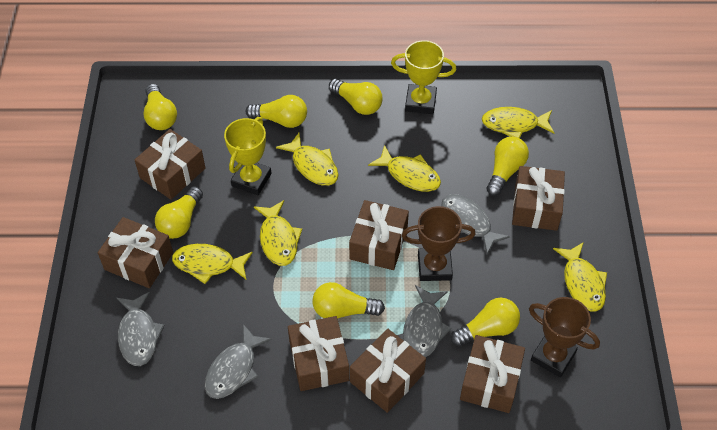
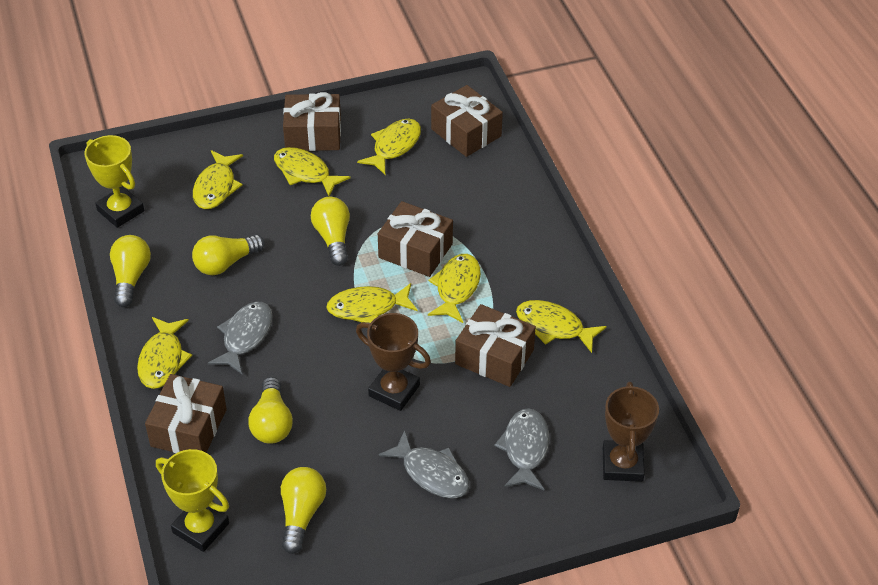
brown gift: [98,217,173,288] [135,129,205,200] [288,316,349,391] [349,200,409,270] [350,329,426,413] [460,335,525,413] [512,166,565,231] = 7 -> [145,374,227,453] [283,92,341,151] [378,201,453,277] [431,85,503,157] [455,304,536,387] = 5
grey fish: [117,292,165,366] [205,324,272,399] [403,285,452,357] [441,194,510,254] = 4 -> [208,301,273,374] [379,430,470,498] [494,408,550,490] = 3
yellow fish: [172,244,253,284] [254,200,302,266] [276,133,338,186] [368,145,441,192] [482,107,554,138] [553,242,607,312] = 6 -> [137,317,192,389] [193,150,243,209] [274,147,350,196] [326,283,418,323] [357,119,421,174] [428,254,481,323] [516,300,607,353] = 7
yellow light bulb: [144,84,177,130] [155,186,203,239] [246,95,307,128] [312,282,385,319] [329,79,382,115] [451,298,520,346] [487,137,529,196] = 7 -> [110,235,151,307] [192,234,265,275] [248,377,293,444] [281,467,326,554] [311,197,350,266] = 5

